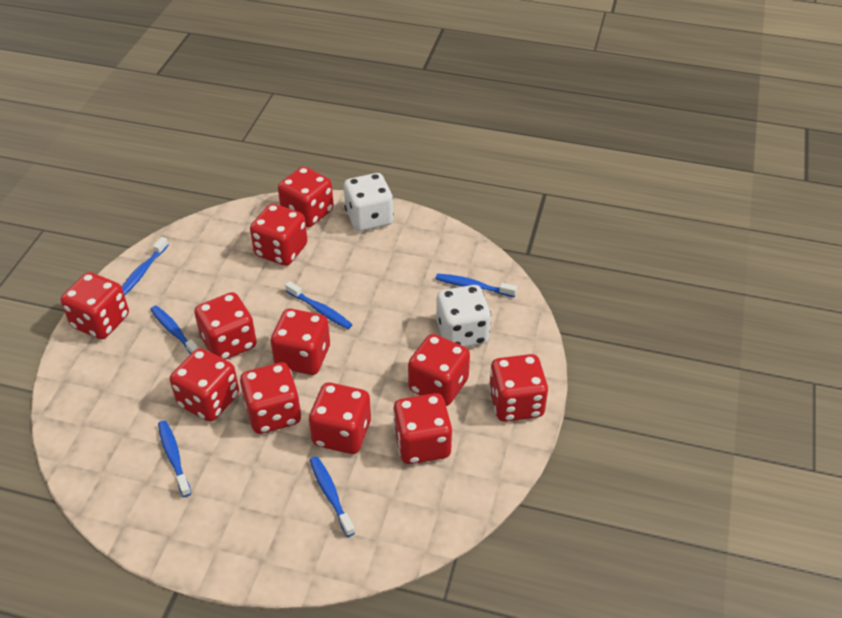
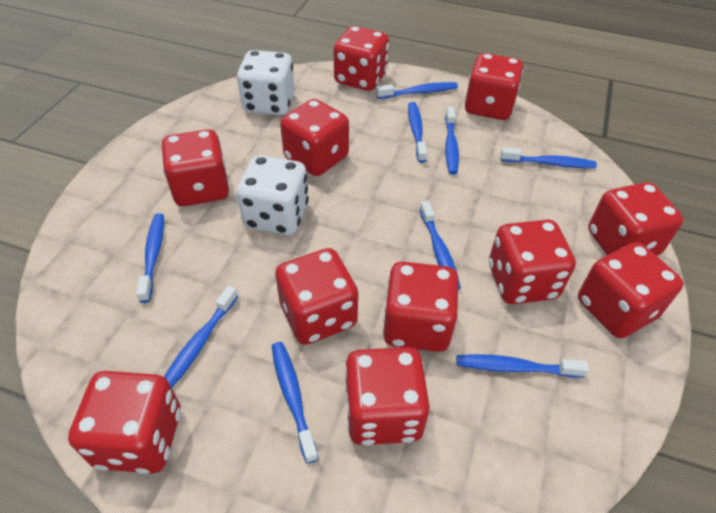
blue toothbrush: [122,237,168,296] [150,305,199,354] [158,420,191,497] [285,281,353,329] [310,456,355,537] [436,274,517,297] = 6 -> [136,213,164,303] [164,285,238,388] [272,342,319,464] [377,82,458,99] [408,102,427,163] [420,201,461,290] [445,106,459,175] [456,354,589,378] [501,147,597,168] = 9

